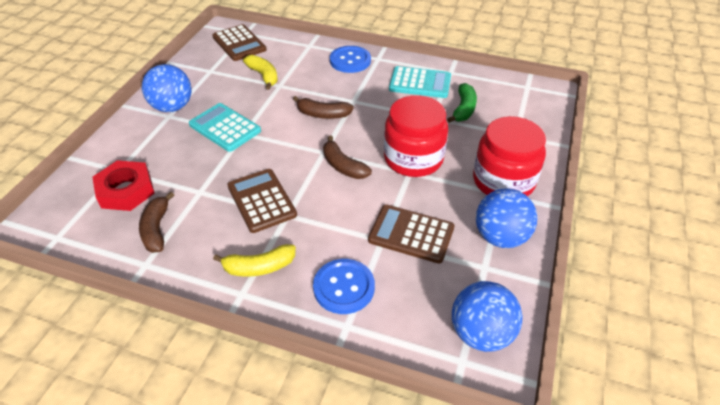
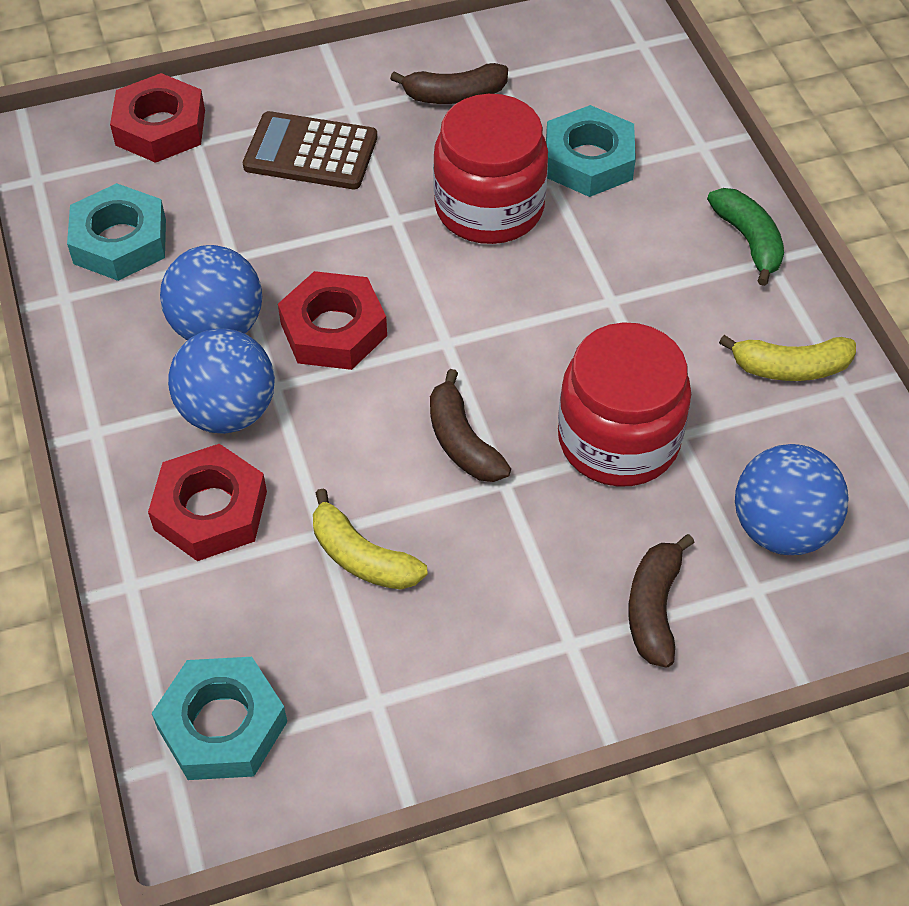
blue button: [313,259,375,314] [330,46,371,73] = 2 -> none = 0
brown calculator: [212,24,267,61] [227,169,297,233] [368,205,455,263] = 3 -> [243,111,377,189] = 1
red nut: [92,160,155,211] = 1 -> [110,73,205,163] [148,444,267,561] [278,271,387,370] = 3
turquoise calculator: [189,103,261,152] [389,66,451,98] = 2 -> none = 0
turquoise nut: none = 0 -> [67,183,166,281] [152,657,287,780] [546,105,636,197] = 3

